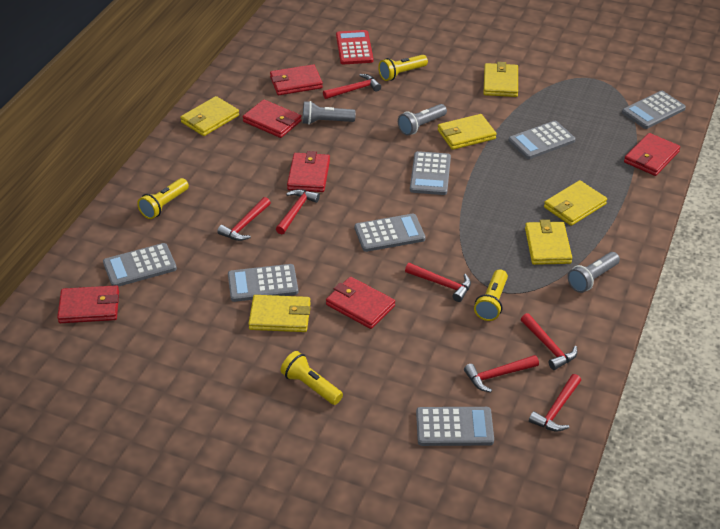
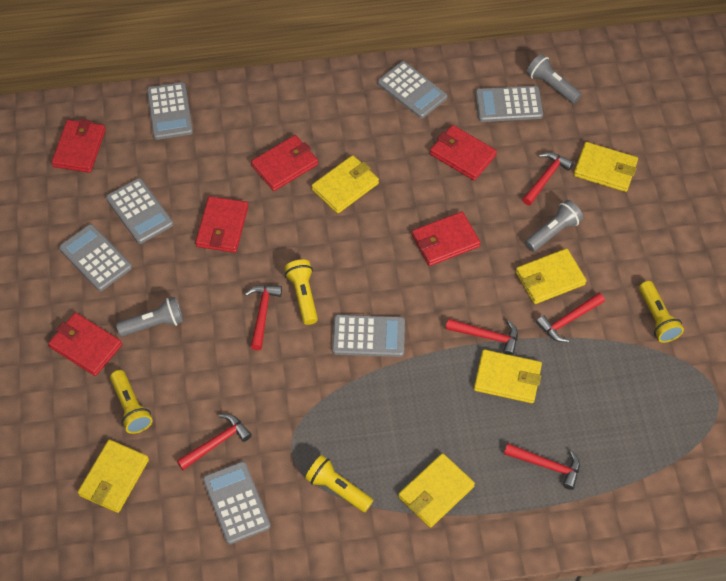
red calculator: [336,30,373,64] = 1 -> none = 0
red hammer: [217,197,271,241] [276,189,320,234] [323,74,381,99] [405,263,471,302] [464,355,539,392] [521,313,577,370] [529,374,581,432] = 7 -> [177,414,252,470] [245,285,282,350] [446,319,518,355] [504,443,580,490] [522,152,574,205] [536,293,605,342] = 6

